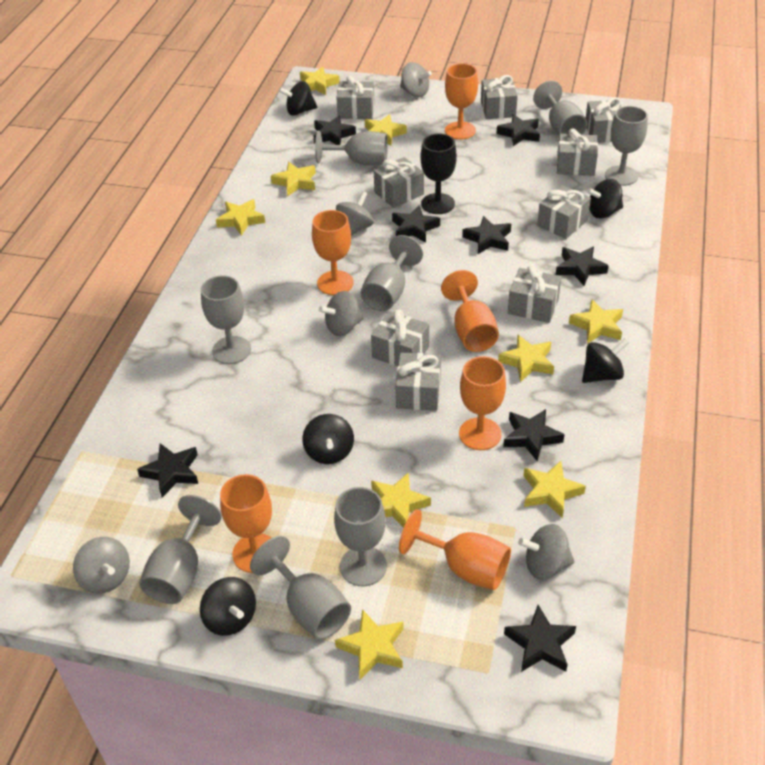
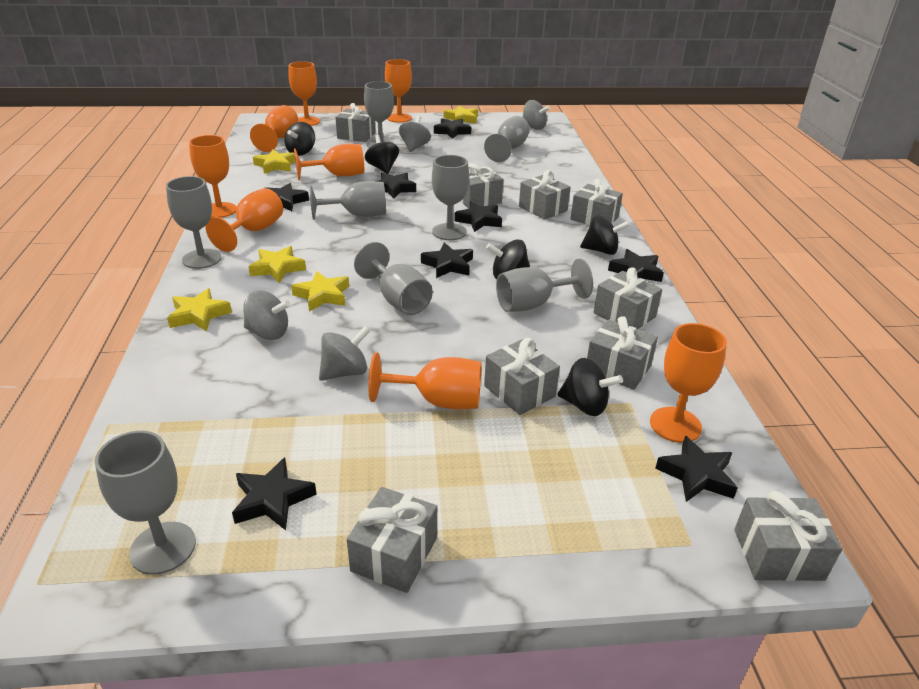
black goblet: [420,133,457,214] = 1 -> none = 0
grey spinning top: [73,537,130,594] [319,291,364,336] [336,191,374,235] [400,62,432,97] [518,524,575,579] = 5 -> [243,290,291,340] [319,326,370,381] [399,116,431,152] [523,100,550,130] = 4
orange goblet: [220,474,272,573] [312,210,354,295] [399,509,511,590] [441,270,499,352] [445,63,478,140] [459,356,506,450] = 6 -> [189,135,237,218] [206,188,283,252] [250,105,298,152] [288,62,320,126] [294,144,364,180] [368,352,482,409] [385,59,412,123] [650,323,727,443] = 8
yellow star: [216,199,265,236] [271,162,316,196] [300,66,340,95] [335,609,404,680] [365,114,407,146] [371,472,431,528] [498,335,554,382] [524,461,586,518] [569,299,623,344] = 9 -> [167,288,232,332] [248,246,306,283] [253,149,295,174] [291,271,349,311] [444,106,478,124] = 5

